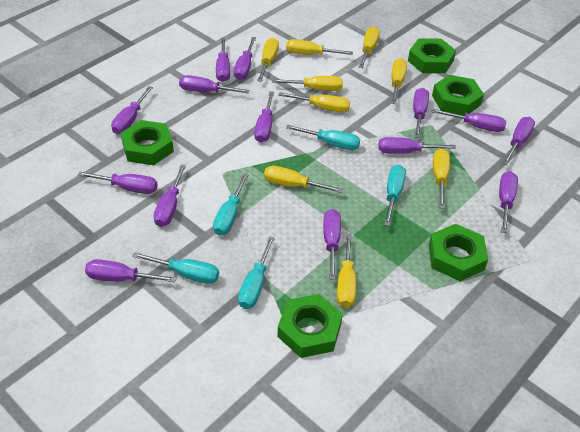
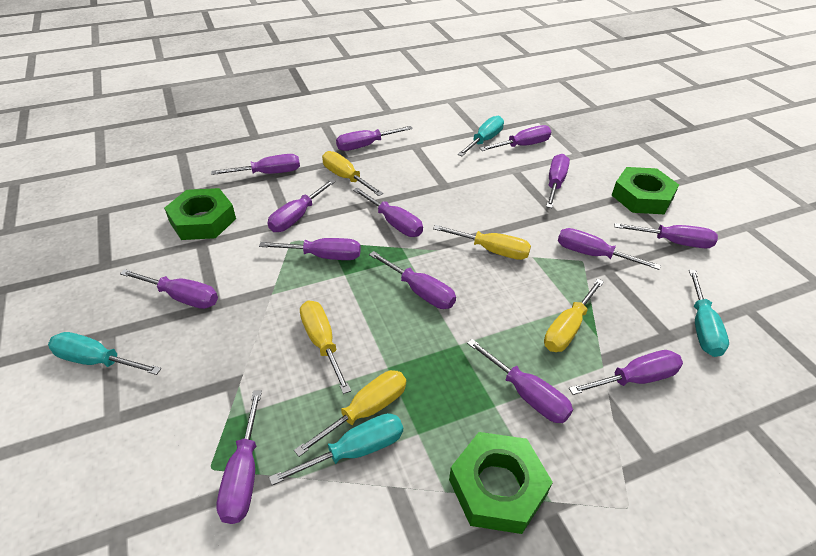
green nut: [121,120,174,165] [278,294,343,358] [408,38,456,73] [429,224,488,281] [432,75,484,116] = 5 -> [164,188,236,240] [449,432,553,534] [612,167,679,214] = 3
turquoise screwdriver: [132,252,219,284] [213,173,249,236] [238,236,275,309] [286,125,360,150] [384,165,406,226] = 5 -> [48,332,161,375] [269,413,403,485] [457,116,504,156] [689,269,729,357] = 4
yellow screwdriver: [257,38,279,82] [264,166,343,193] [272,76,343,91] [278,92,350,113] [286,39,353,55] [337,233,356,308] [359,27,380,68] [391,58,407,104] [433,149,450,209] = 9 -> [294,370,406,457] [300,301,351,394] [322,151,383,196] [433,225,531,260] [544,279,604,352] = 5

